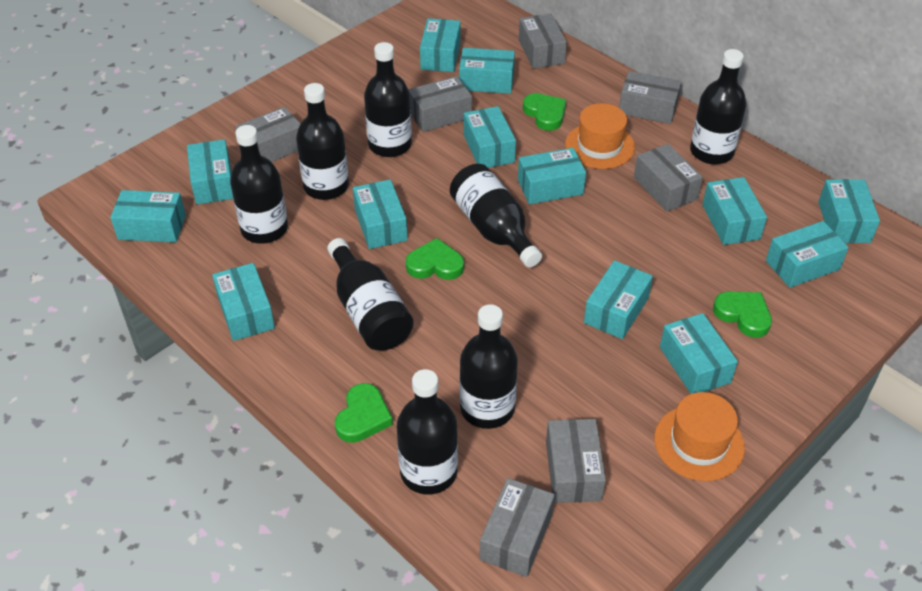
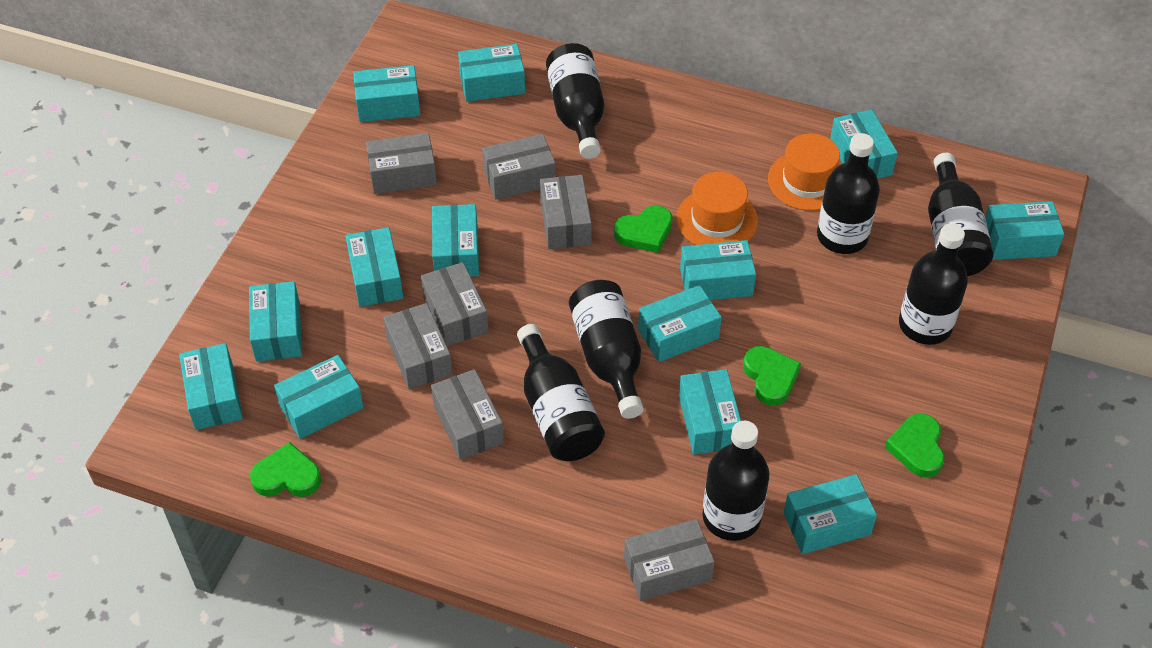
black bottle: [230,125,288,244] [296,83,349,200] [327,238,414,351] [364,42,412,157] [397,369,458,495] [450,164,542,267] [460,304,518,429] [690,49,746,164] = 8 -> [517,324,605,461] [546,43,605,159] [569,280,644,419] [702,421,769,541] [817,133,880,254] [899,224,968,345] [928,153,993,276] = 7

